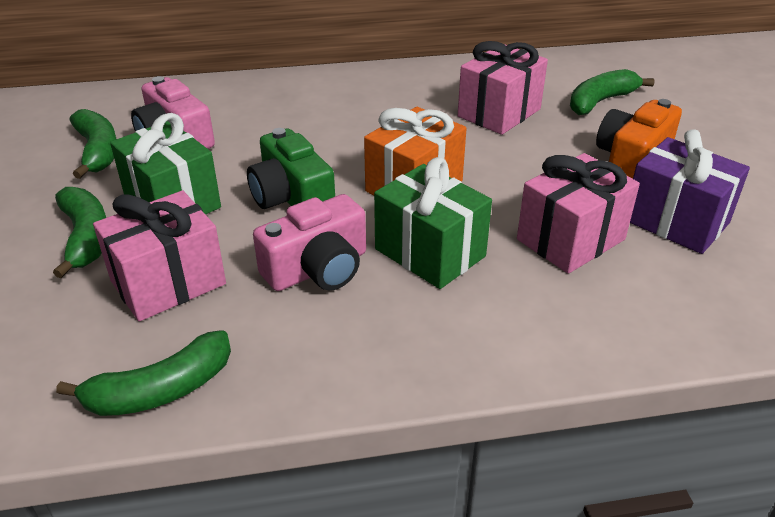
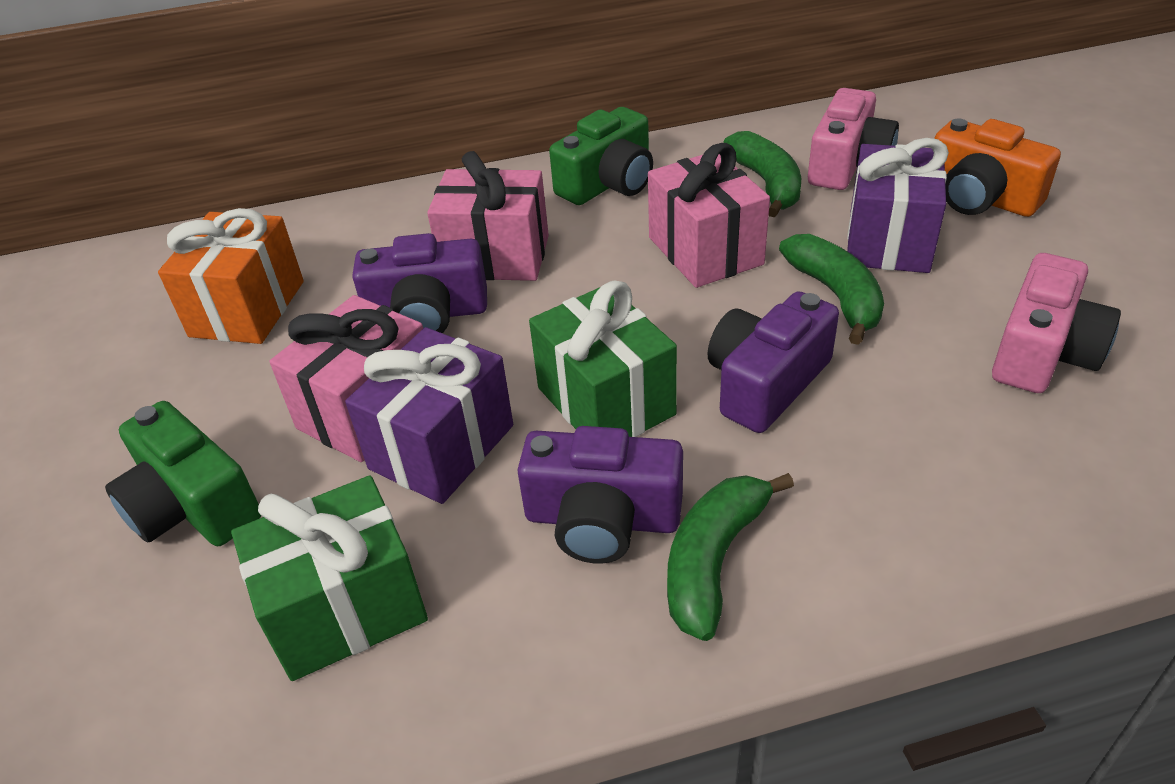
green banana: [53,187,106,278] [56,330,231,416] [70,109,116,179] [570,69,655,115] = 4 -> [667,473,794,641] [723,131,801,217] [779,234,884,345] = 3
green camera: [247,128,335,209] = 1 -> [105,401,261,546] [549,107,653,205] = 2
purple camera: none = 0 -> [352,233,487,333] [517,426,683,564] [707,291,839,433] = 3
purple gift: [630,129,750,254] = 1 -> [345,327,513,504] [847,138,949,273] = 2

